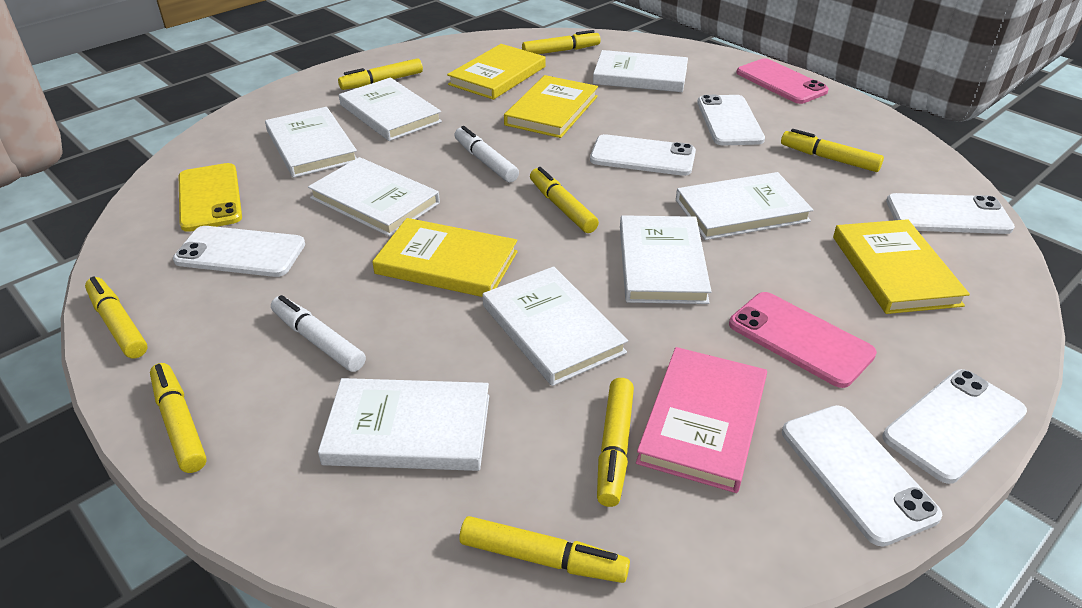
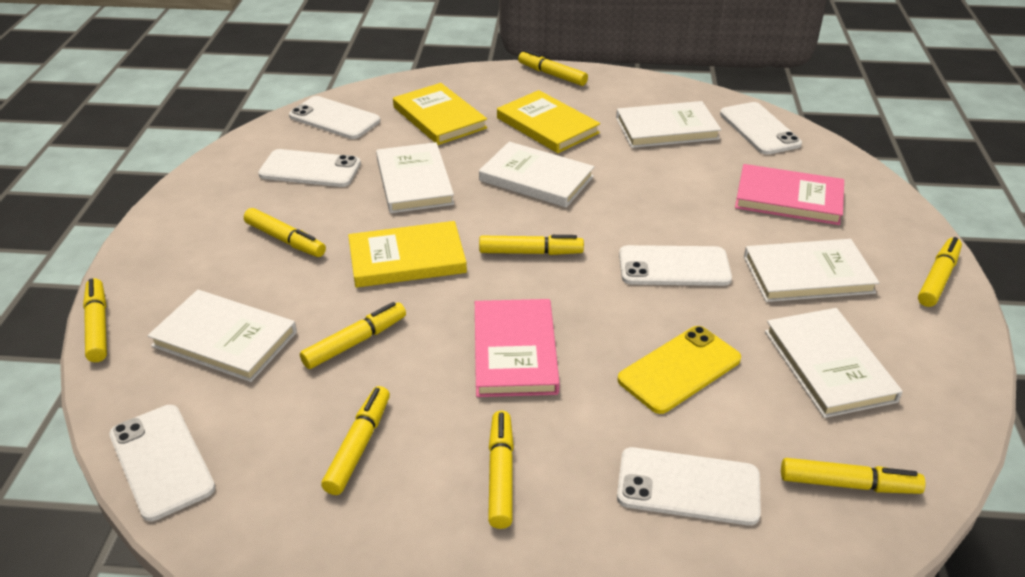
pink book: [636,347,767,493] = 1 -> [475,299,560,397] [735,164,844,225] = 2
pink phone: [729,292,877,388] [736,58,829,104] = 2 -> none = 0
white book: [265,107,357,178] [308,157,440,237] [318,378,489,471] [339,78,442,141] [482,267,628,386] [593,50,688,92] [620,215,712,304] [676,172,813,240] = 8 -> [148,290,297,382] [376,142,454,213] [479,142,594,208] [616,101,721,148] [744,239,879,302] [765,308,903,418] = 6
white marker: [271,295,366,372] [454,126,519,182] = 2 -> none = 0
yellow book: [372,218,518,297] [447,44,546,100] [504,75,598,138] [833,219,970,314] = 4 -> [348,221,467,288] [393,83,487,145] [497,90,600,153] = 3
yellow marker: [85,276,147,358] [150,363,207,473] [338,58,423,90] [459,516,630,583] [522,30,601,54] [530,167,599,233] [597,378,634,507] [781,129,884,172] = 8 -> [83,278,107,362] [244,208,326,257] [300,302,406,369] [321,386,390,495] [479,235,584,255] [488,411,514,529] [518,50,588,86] [781,458,926,494] [918,237,962,307] = 9

